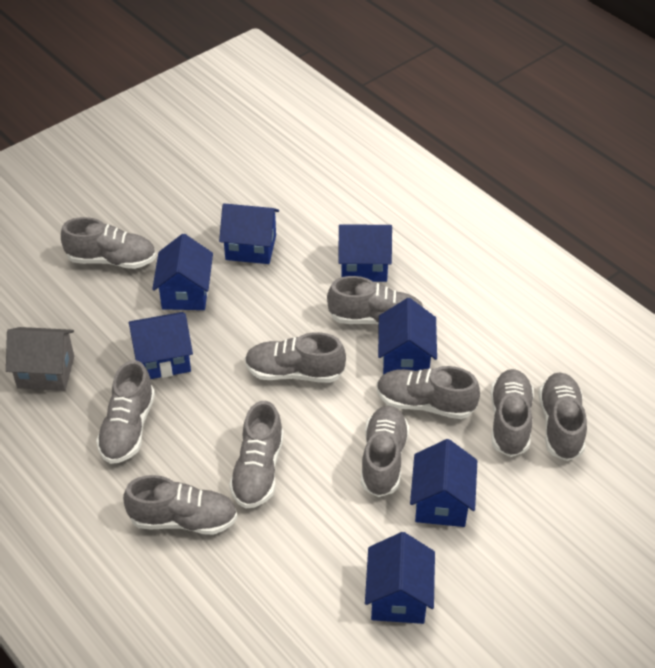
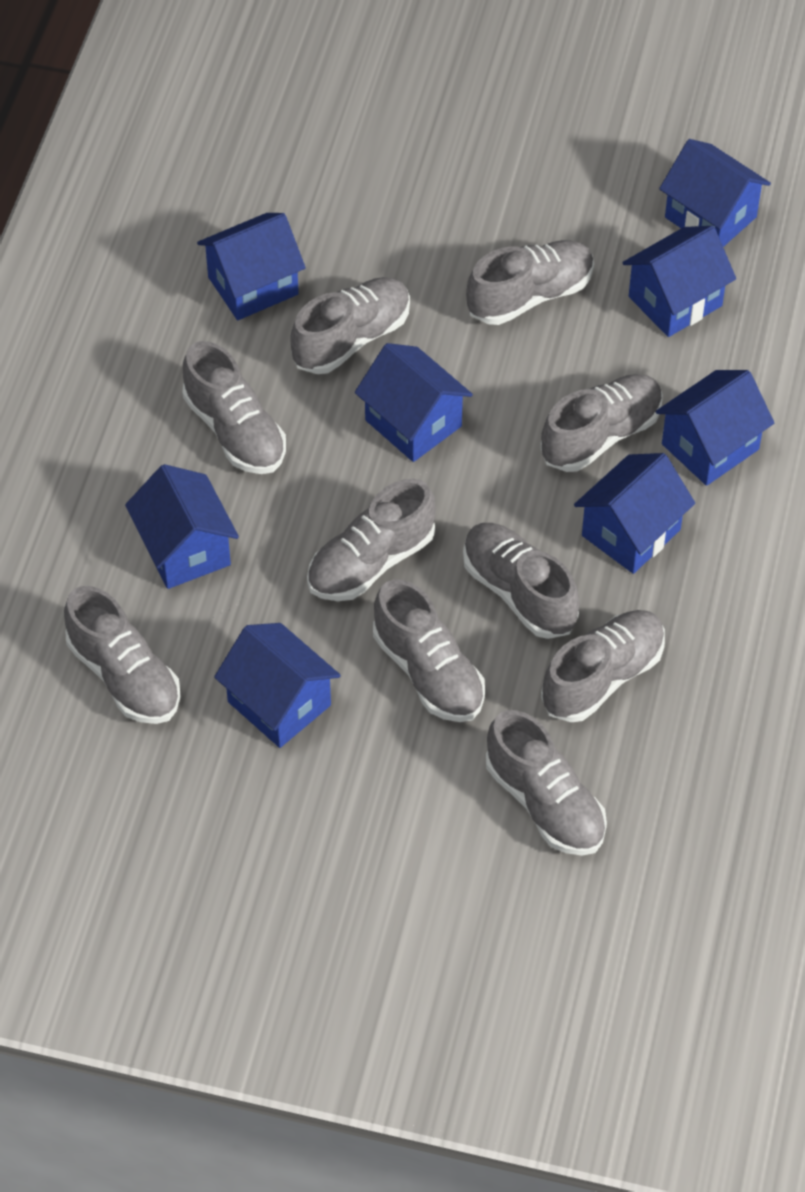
blue house: [129,312,193,379] [152,234,213,310] [219,203,279,264] [338,224,392,282] [365,532,435,624] [378,298,437,375] [410,439,477,527] = 7 -> [125,464,239,589] [197,213,306,320] [214,623,341,748] [355,343,473,462] [574,453,695,574] [622,226,736,337] [656,370,774,486] [659,139,771,247] = 8
grey house: [6,327,74,391] = 1 -> none = 0

